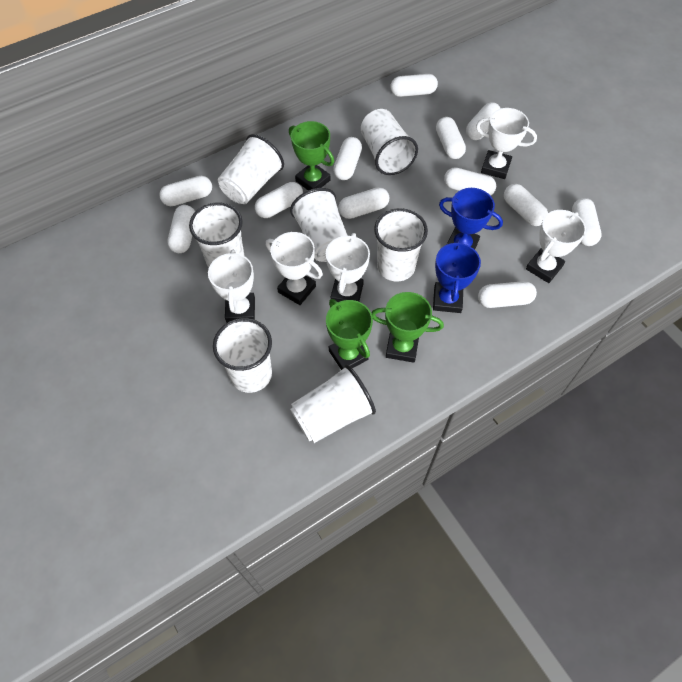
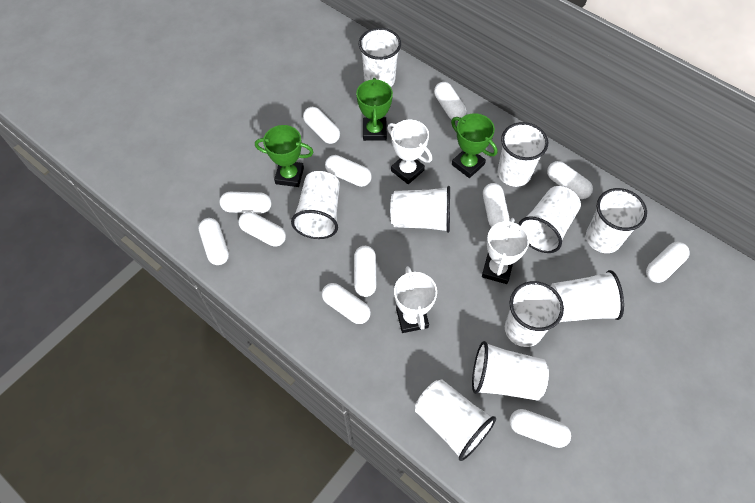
blue trophy: [433,240,481,313] [439,188,503,250] = 2 -> none = 0
white cup: [189,203,244,268] [213,318,272,393] [218,134,284,204] [290,188,348,262] [290,365,376,443] [361,109,418,175] [374,208,428,281] = 7 -> [291,171,340,239] [359,28,401,87] [390,186,450,233] [415,379,496,461] [472,341,549,400] [497,122,548,187] [505,281,564,347] [518,186,581,253] [551,270,624,322] [586,188,647,253] = 10
white trophy: [208,250,255,323] [266,232,323,305] [326,233,370,302] [476,108,537,179] [526,210,586,283] = 5 -> [387,120,432,184] [394,266,437,333] [482,218,529,284] = 3

